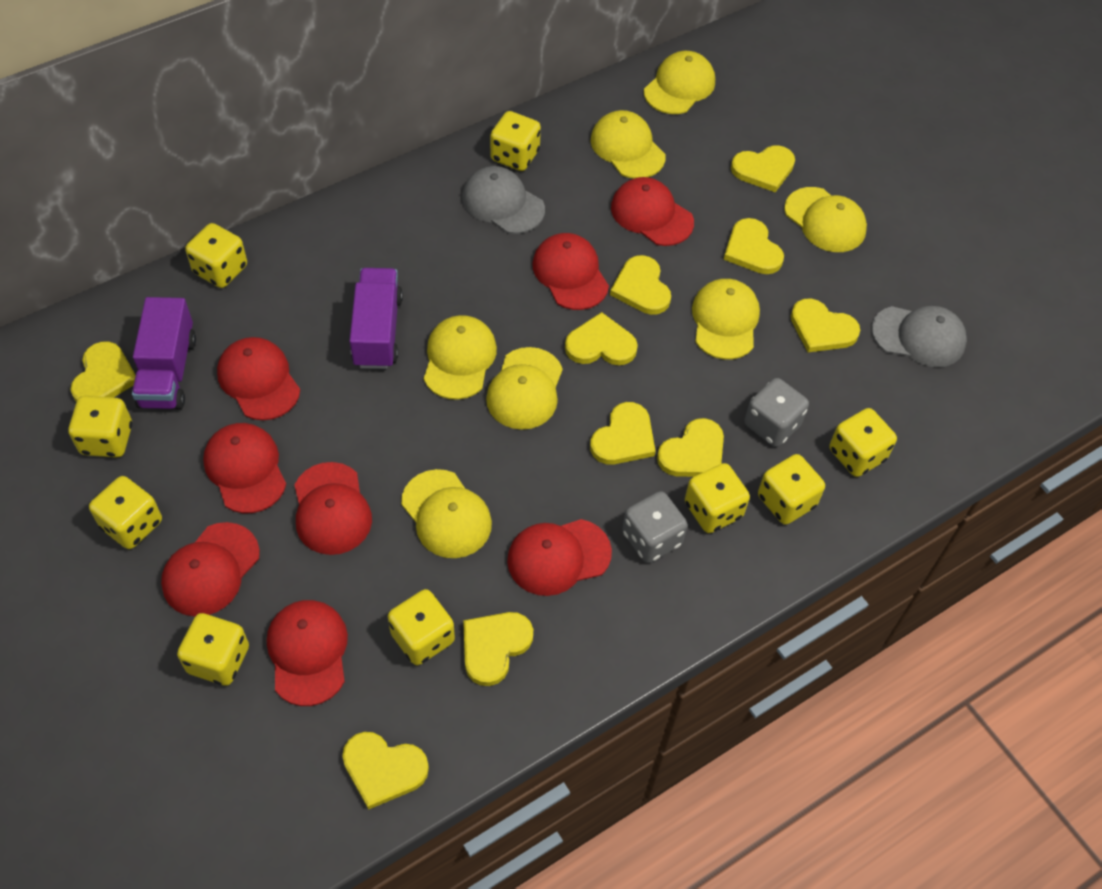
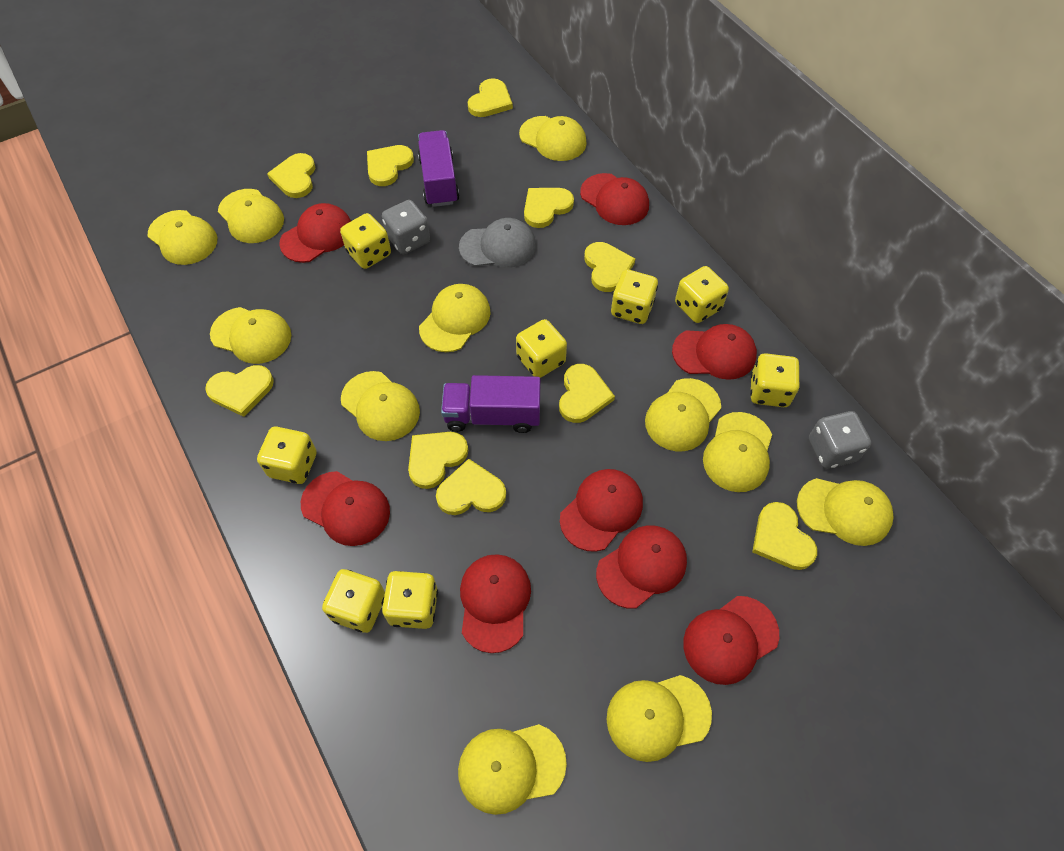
grey cap: [462,166,545,234] [871,306,967,367] = 2 -> [459,218,536,268] = 1
yellow cap: [401,469,492,558] [424,315,497,400] [486,347,563,430] [590,110,666,179] [644,51,715,114] [692,279,760,360] [784,187,867,252] = 7 -> [148,210,217,265] [210,307,291,364] [218,189,284,243] [341,371,420,441] [419,284,491,352] [458,724,567,815] [519,116,587,161] [607,675,712,762] [645,378,721,451] [703,412,772,492] [797,478,894,546] = 11
yellow dice: [68,396,132,458] [89,476,162,549] [177,613,249,686] [185,223,247,288] [388,589,455,665] [490,111,541,171] [685,463,750,533] [758,454,825,525] [829,408,897,477] = 9 -> [257,426,317,484] [322,569,385,633] [340,213,391,269] [382,571,438,629] [516,319,567,378] [611,269,658,324] [675,266,729,323] [750,353,800,407] = 8

